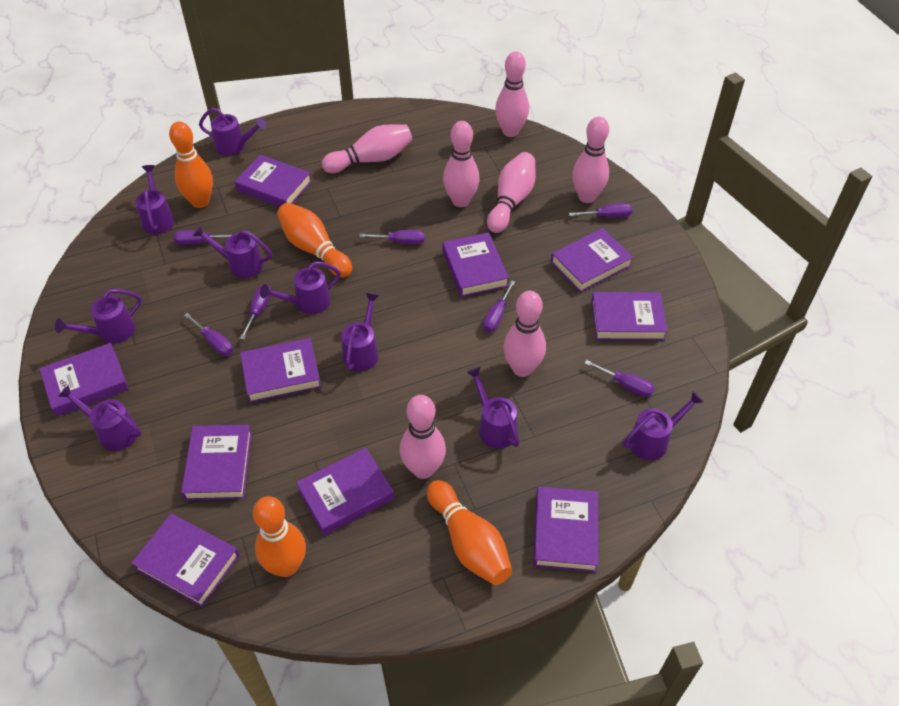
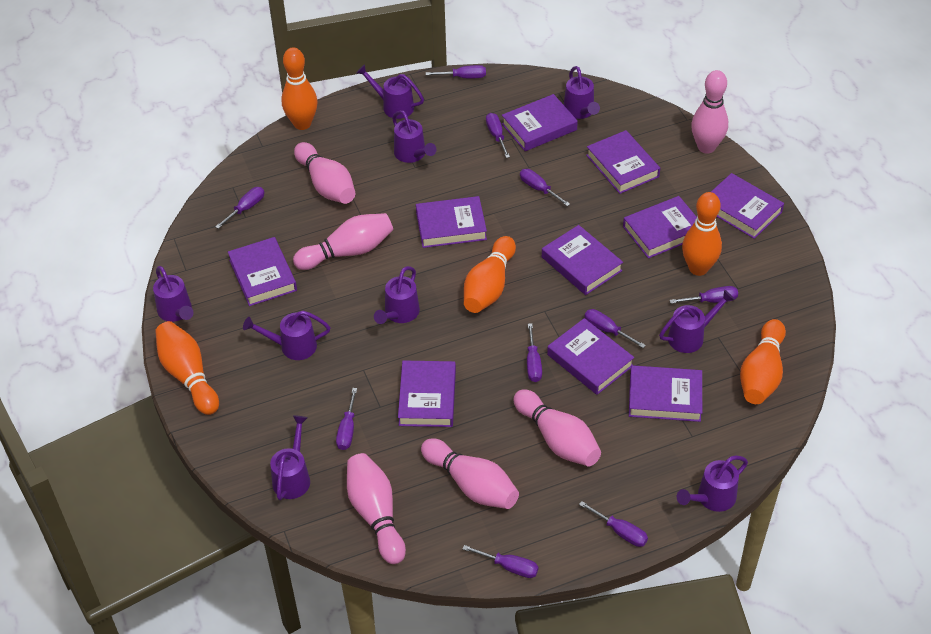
orange bowling pin: [169,121,213,208] [253,496,306,577] [277,202,352,277] [427,480,512,585] = 4 -> [155,321,219,415] [282,48,317,130] [464,236,516,313] [682,192,722,276] [740,319,786,404] = 5
pink bowling pin: [322,124,412,173] [400,395,446,479] [443,121,480,207] [487,152,536,233] [495,51,529,137] [504,291,546,377] [572,117,609,203] = 7 -> [293,213,393,270] [294,142,355,204] [347,453,406,564] [421,438,519,509] [513,389,601,467] [691,70,728,154] = 6
purple screwdriver: [173,230,233,245] [184,313,233,356] [240,285,271,339] [359,230,425,244] [483,280,515,332] [569,203,632,218] [584,360,655,397] = 7 -> [215,187,264,229] [336,388,357,450] [426,65,486,78] [463,545,539,578] [486,113,510,158] [520,169,570,206] [527,323,542,382] [579,501,648,547] [585,309,646,348] [669,286,738,304] = 10

